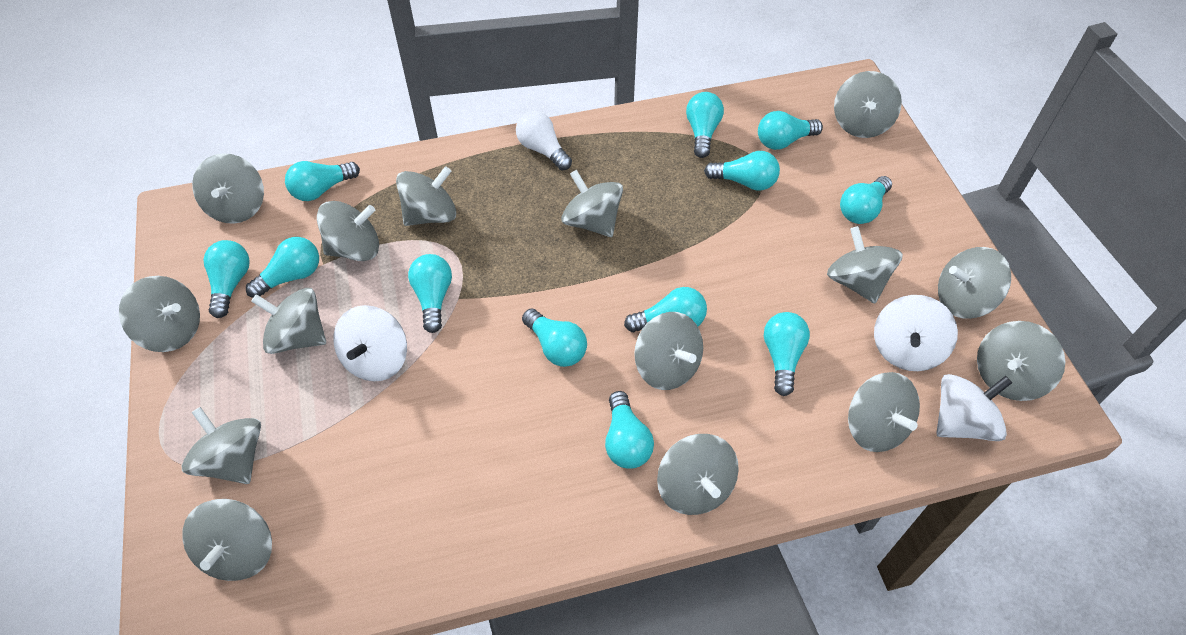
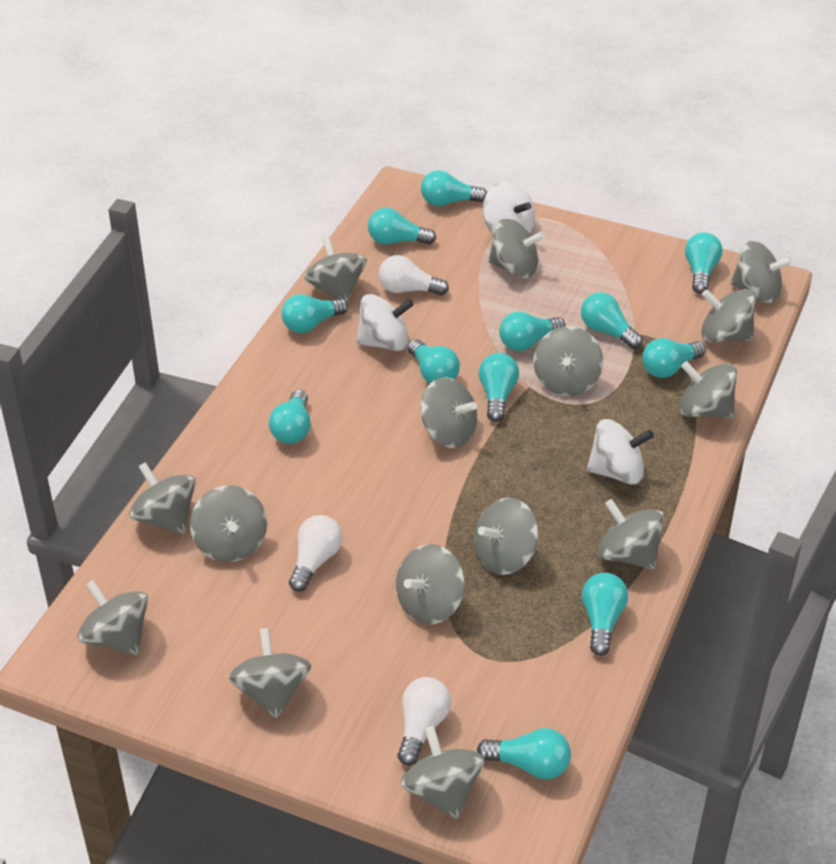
white light bulb: [516,111,572,170] = 1 -> [289,515,342,592] [379,255,449,295] [398,677,451,766] = 3

